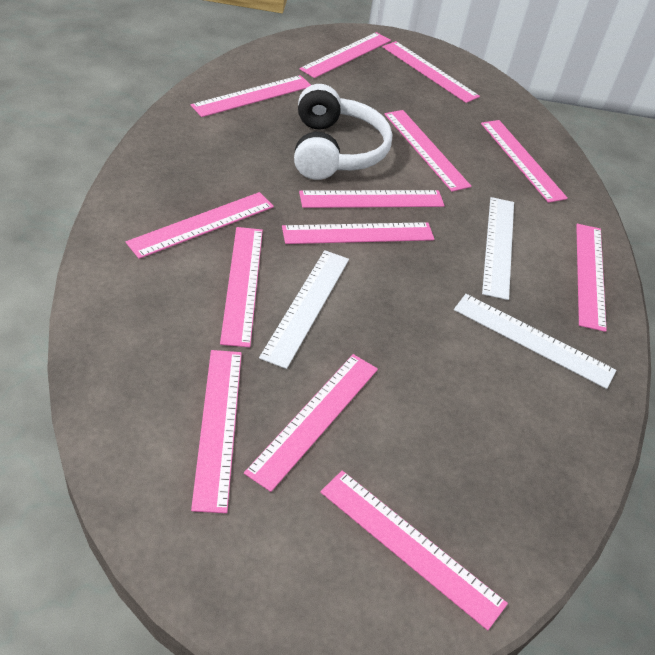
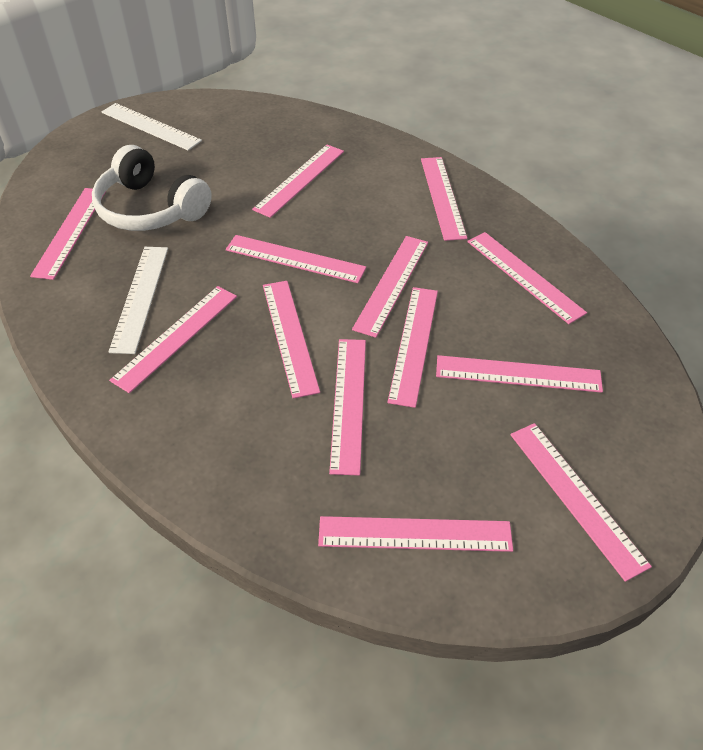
white ruler: [259,250,349,369] [454,294,616,389] [482,197,514,300] = 3 -> [102,103,202,151] [108,247,168,354] = 2

